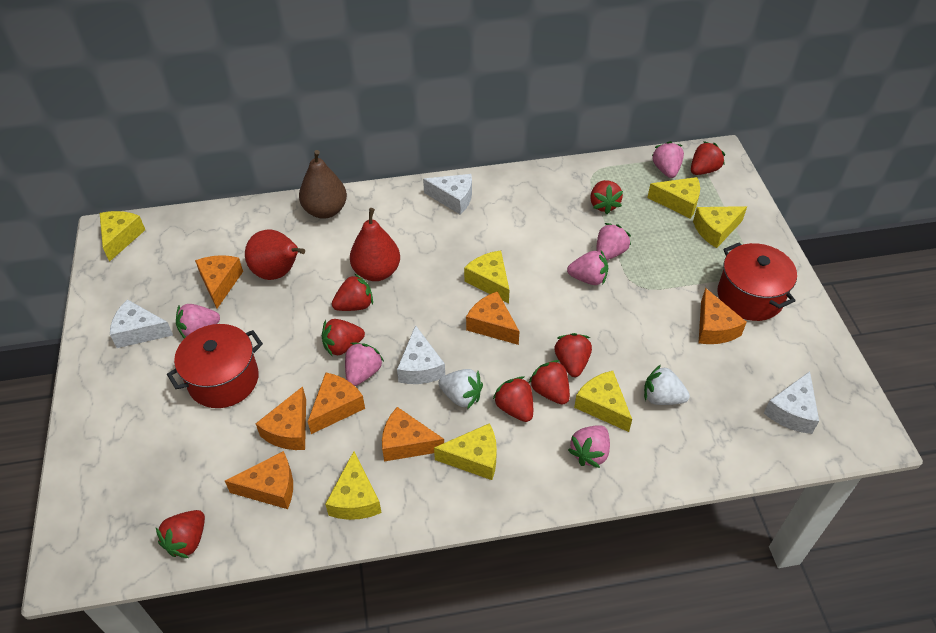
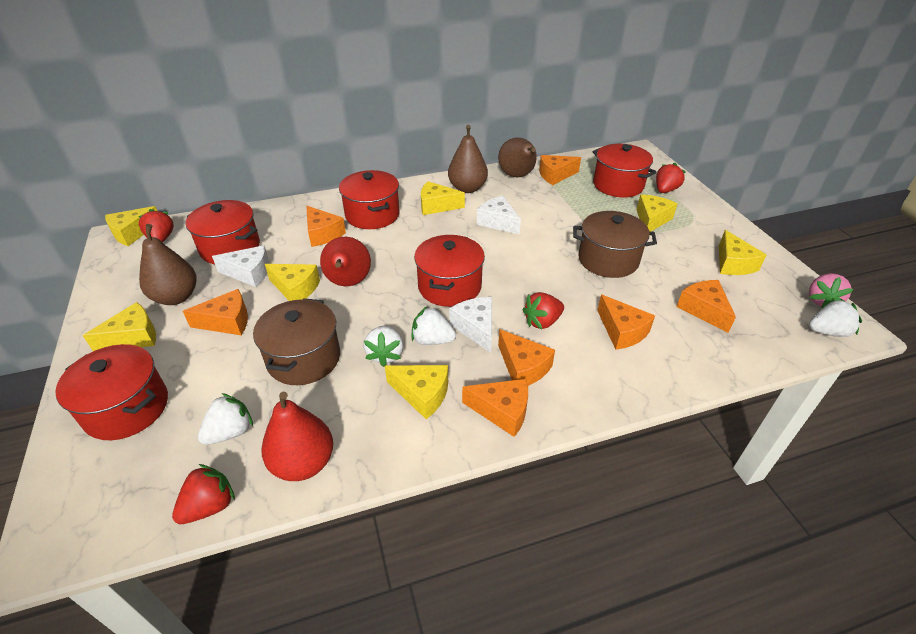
brown pear: [299,150,347,219] = 1 -> [139,224,197,305] [448,125,488,193] [498,137,537,178] = 3
brown pot: none = 0 -> [253,298,340,385] [573,211,657,278] = 2
pink strawberry: [176,304,220,339] [345,342,384,386] [567,250,608,285] [568,425,610,468] [596,223,631,260] [652,141,684,178] = 6 -> [809,273,853,308] = 1
red pot: [167,324,263,408] [717,243,797,321] = 2 -> [55,344,168,440] [186,200,260,264] [339,170,400,229] [414,235,485,307] [593,144,656,197] = 5
red strawberry: [156,510,205,558] [322,319,365,357] [332,274,373,311] [493,377,533,422] [529,360,570,405] [554,333,592,377] [590,180,623,214] [691,141,725,175] = 8 -> [139,209,174,243] [172,464,235,524] [522,292,564,329] [656,163,686,193] = 4
white cheese: [110,299,173,348] [397,325,445,384] [423,174,472,215] [764,371,819,434] = 4 -> [212,245,269,287] [449,297,492,353] [477,196,521,235] = 3
white strawberry: [438,369,483,409] [644,365,690,405] = 2 -> [198,393,253,445] [364,326,403,367] [412,306,456,345] [809,299,862,337] = 4

